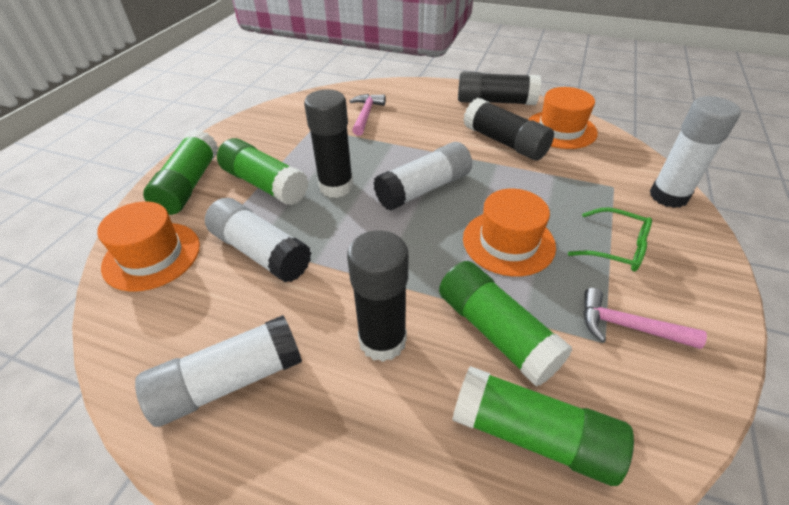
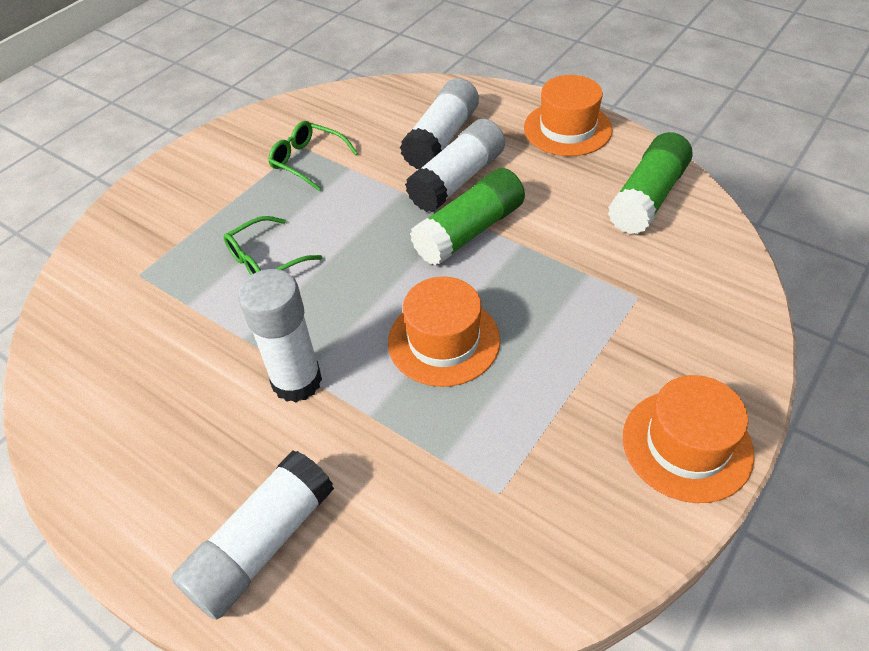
black glue stick: [304,89,354,198] [347,230,409,362] [458,71,541,105] [463,98,554,160] = 4 -> none = 0
green glasses: [568,207,652,272] = 1 -> [223,216,322,275] [268,121,358,191] = 2
green glue stick: [143,129,218,215] [217,138,309,205] [439,261,572,387] [452,366,634,486] = 4 -> [410,168,525,266] [608,132,693,234] = 2
pink hammer: [350,94,386,136] [583,288,707,349] = 2 -> none = 0

